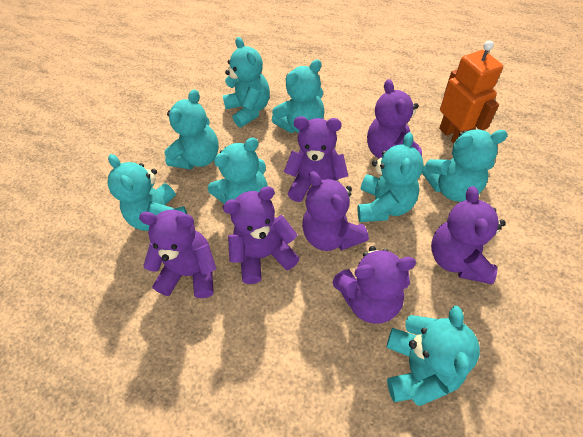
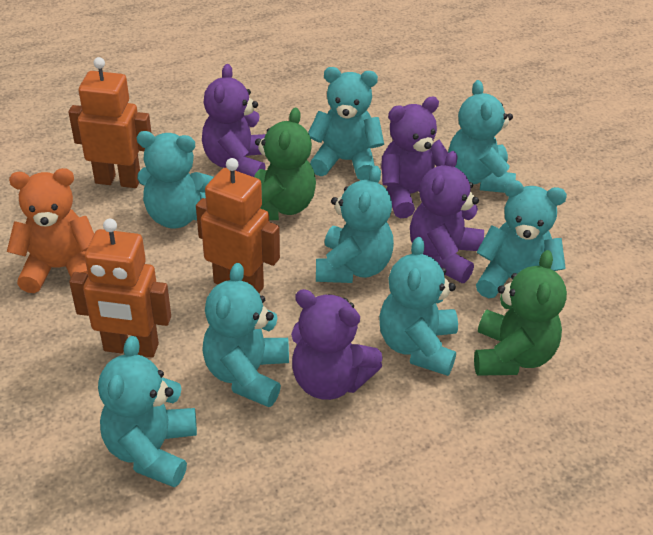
green teddy bear: none = 0 -> [254,108,316,220] [474,250,567,376] = 2
orange robot: [439,40,503,144] = 1 -> [68,57,151,188] [69,219,171,357] [196,158,280,293] = 3
orange teddy bear: none = 0 -> [7,168,94,293] = 1
purple teddy bear: [139,209,216,298] [223,186,300,284] [284,116,348,202] [302,171,369,251] [333,246,416,324] [367,79,422,159] [431,186,506,284] = 7 -> [202,64,266,177] [291,289,383,400] [381,96,449,219] [410,151,484,283] = 4

